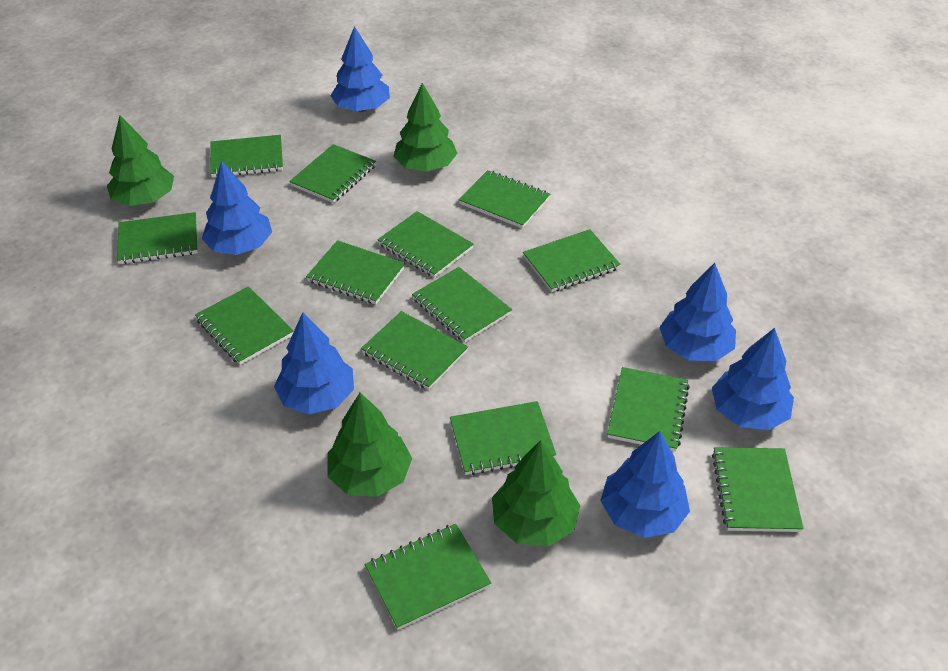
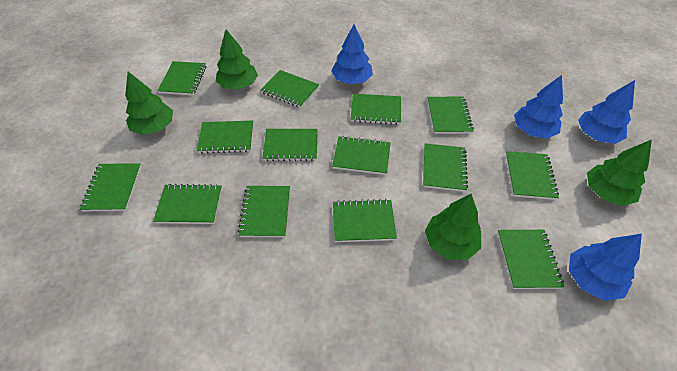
blue tree: [202,161,272,255] [274,312,354,414] [330,26,390,112] [600,431,690,538] [659,263,736,361] [712,328,794,430] = 6 -> [331,24,373,84] [514,75,563,139] [569,234,642,301] [578,80,635,144] = 4

